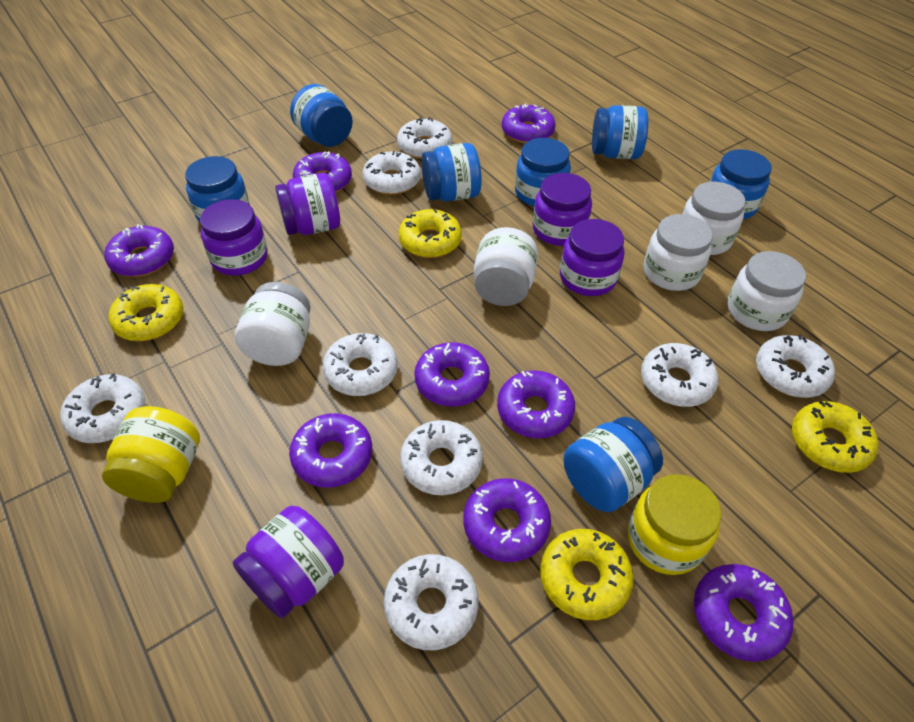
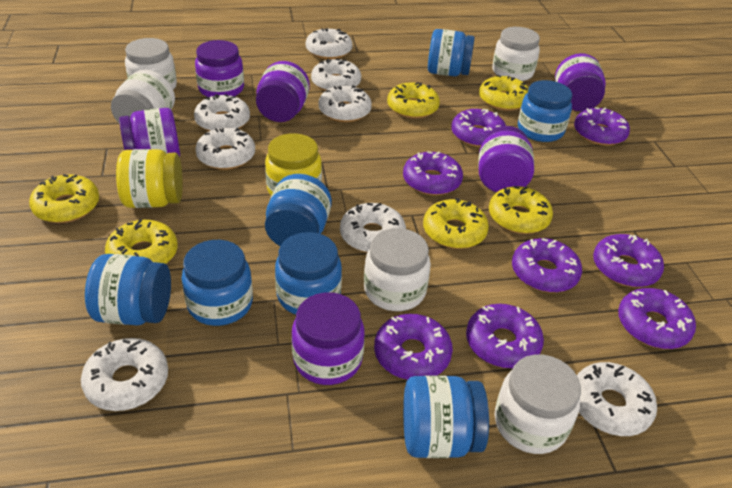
purple jar: [200,199,268,276] [233,506,344,618] [275,173,340,235] [533,173,592,246] [560,219,624,296] = 5 -> [119,108,180,157] [195,40,244,97] [256,61,310,122] [291,292,364,385] [478,126,534,192] [555,53,606,111] = 6
yellow donut: [109,284,184,341] [399,208,462,258] [540,529,634,620] [792,401,878,473] = 4 -> [29,174,99,223] [105,219,178,264] [387,82,440,119] [423,198,489,249] [479,75,529,111] [489,186,553,234] = 6

